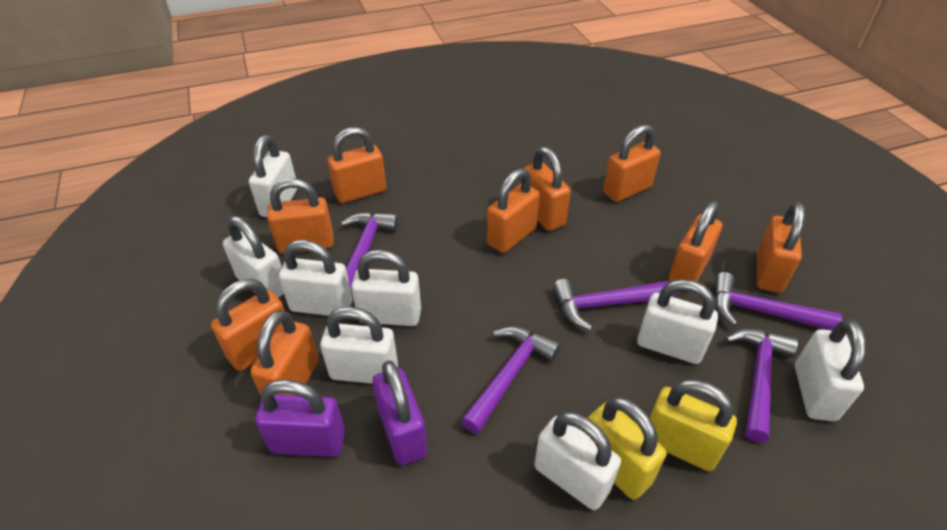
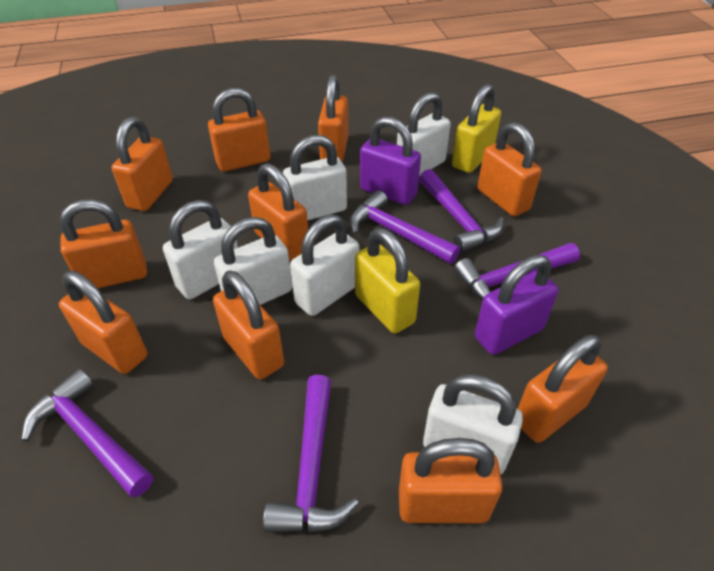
orange padlock: [211,279,285,371] [250,310,319,396] [267,178,333,254] [327,127,386,203] [487,168,540,253] [524,147,571,231] [603,124,661,202] [669,201,722,282] [757,202,805,293] = 9 -> [59,271,148,374] [60,199,147,288] [112,117,173,211] [208,88,270,172] [213,270,284,379] [248,163,308,261] [318,75,349,162] [399,438,503,523] [478,122,542,216] [518,335,608,443] = 10
white padlock: [223,216,284,298] [249,135,298,217] [279,240,352,316] [320,307,398,384] [351,250,421,326] [534,411,621,510] [637,279,718,364] [795,319,866,421] = 8 -> [163,200,238,299] [214,217,292,305] [283,135,347,221] [290,214,359,316] [397,92,451,176] [423,374,523,474] = 6

